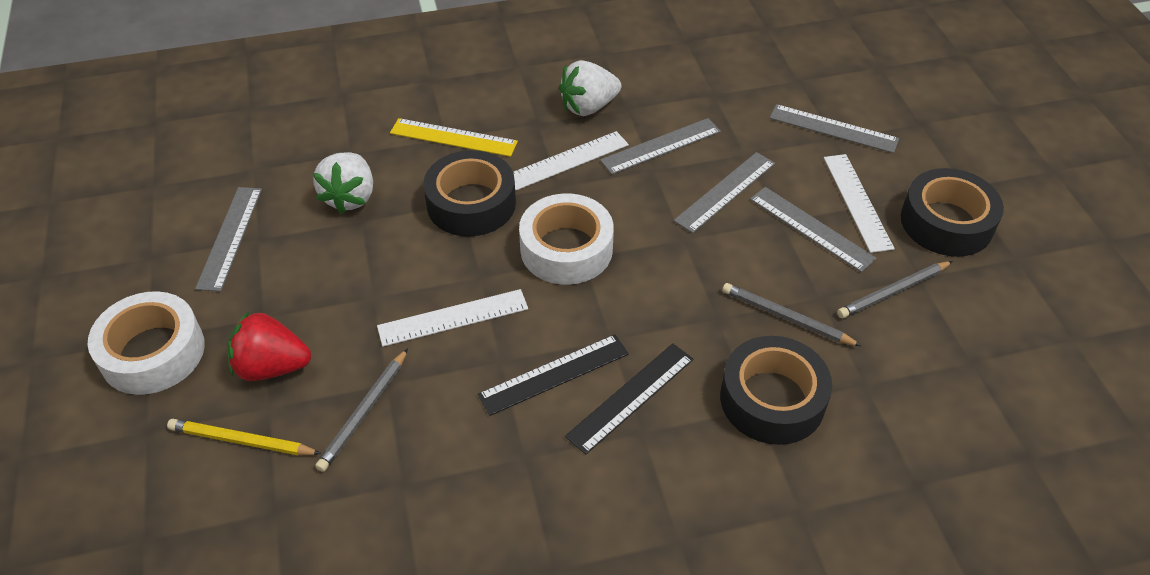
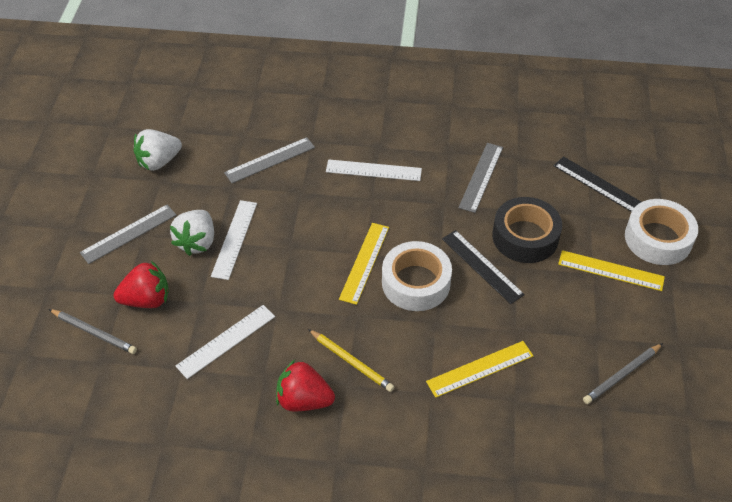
black tape: [423,150,516,236] [720,336,832,445] [901,168,1004,257] = 3 -> [492,197,562,263] = 1
grey pencil: [315,348,408,472] [722,283,861,346] [837,261,953,318] = 3 -> [49,309,137,354] [583,343,663,404] = 2
grey ruler: [195,187,262,292] [600,118,721,174] [674,152,775,233] [750,187,876,272] [770,104,899,153] = 5 -> [80,205,176,264] [224,137,315,183] [458,143,503,213] = 3
red strawberry: [228,312,311,381] = 1 -> [114,261,169,308] [276,360,335,411] = 2
yellow ruler: [390,118,518,157] = 1 -> [339,223,389,305] [426,341,533,398] [558,250,665,291] = 3

